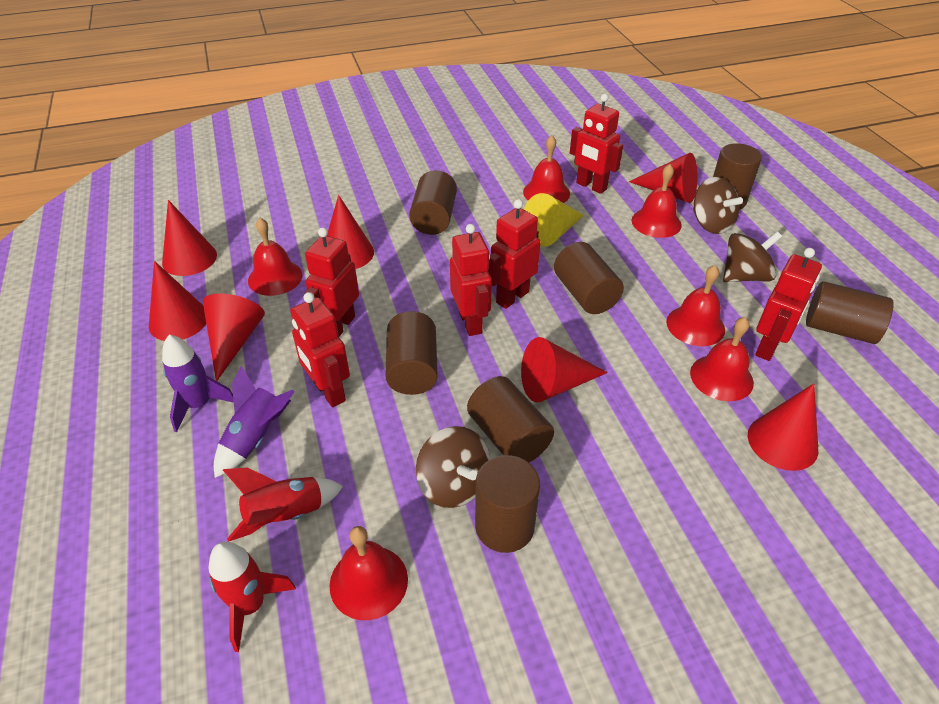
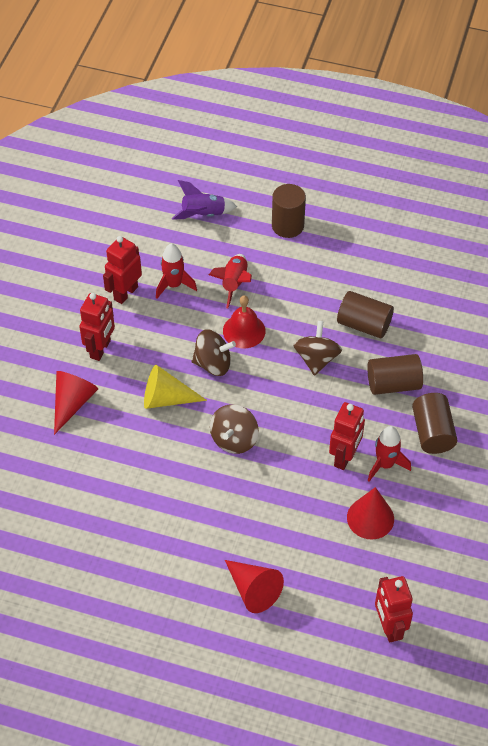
brown cylinder: [385,311,438,395] [409,170,457,235] [467,376,554,462] [475,455,540,553] [554,242,624,314] [713,143,762,210] [806,281,894,344] = 7 -> [272,184,306,238] [337,291,394,338] [367,354,423,395] [412,393,458,454] = 4
purple rocket: [162,335,234,432] [214,366,295,478] = 2 -> [172,180,237,220] = 1
red bell: [248,218,303,296] [330,526,408,620] [523,135,570,203] [631,164,682,238] [666,265,725,346] [690,317,754,401] = 6 -> [223,295,265,348] = 1
red cone: [149,261,206,341] [162,200,217,276] [203,293,265,381] [327,195,374,269] [521,337,608,403] [629,153,698,203] [748,383,818,471] = 7 -> [54,371,98,435] [225,560,284,613] [347,487,394,539] = 3
red robot: [290,292,350,407] [305,227,359,337] [450,224,492,336] [488,199,541,309] [570,94,623,194] [755,248,822,361] = 6 -> [79,293,115,361] [103,236,142,304] [329,402,365,470] [375,576,413,643] = 4
red rocket: [209,541,296,652] [223,467,343,542] = 2 -> [156,243,197,298] [209,254,252,308] [368,426,411,482] = 3

